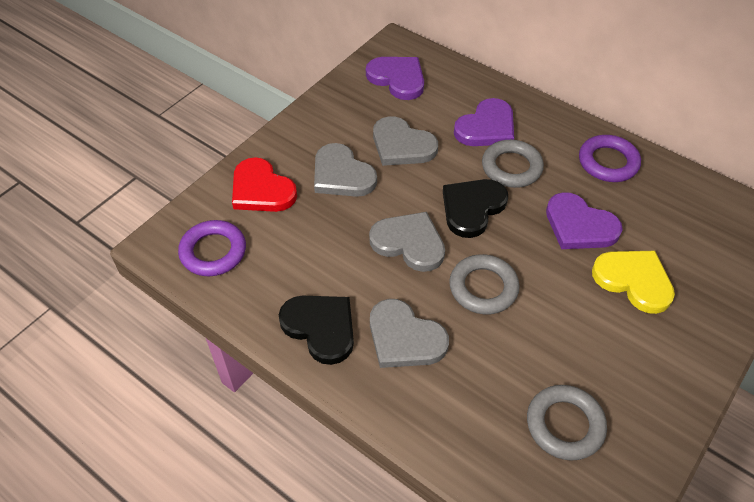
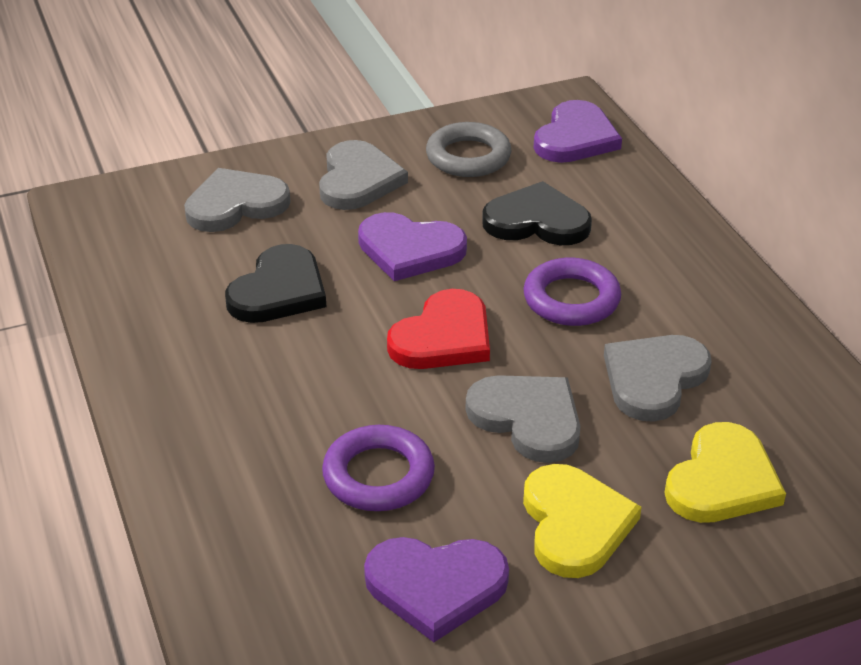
grey ring: [449,254,520,314] [482,140,544,188] [527,385,607,461] = 3 -> [426,122,511,177] = 1
yellow heart: [592,251,675,314] = 1 -> [523,464,642,578] [665,422,786,523] = 2

